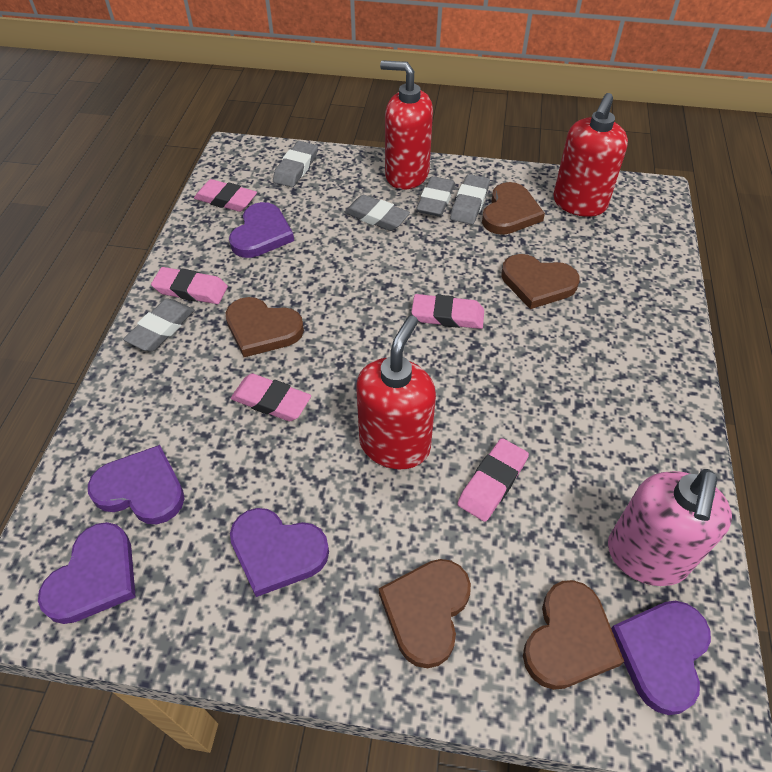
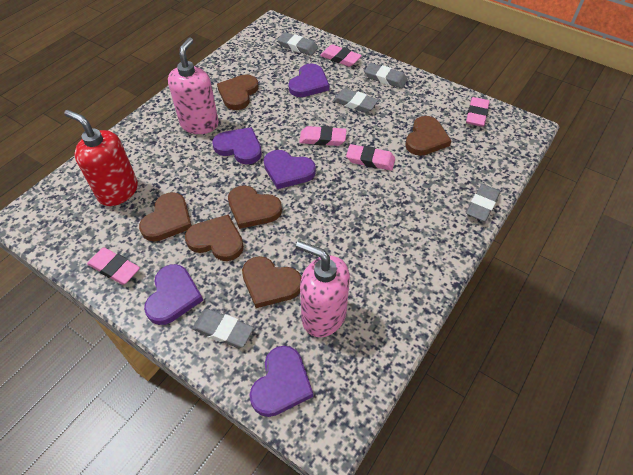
brown heart: [226,297,304,357] [379,559,471,668] [482,182,545,235] [501,254,580,309] [523,580,624,690] = 5 -> [139,192,192,241] [185,215,244,261] [217,74,259,110] [228,185,282,229] [242,256,302,308] [405,116,451,156] = 6
pink soap dispenser: [608,469,732,586] = 1 -> [168,37,219,134] [296,241,350,337] = 2
red soap dispenser: [356,315,436,470] [380,60,433,189] [553,93,628,217] = 3 -> [64,110,138,206] = 1

